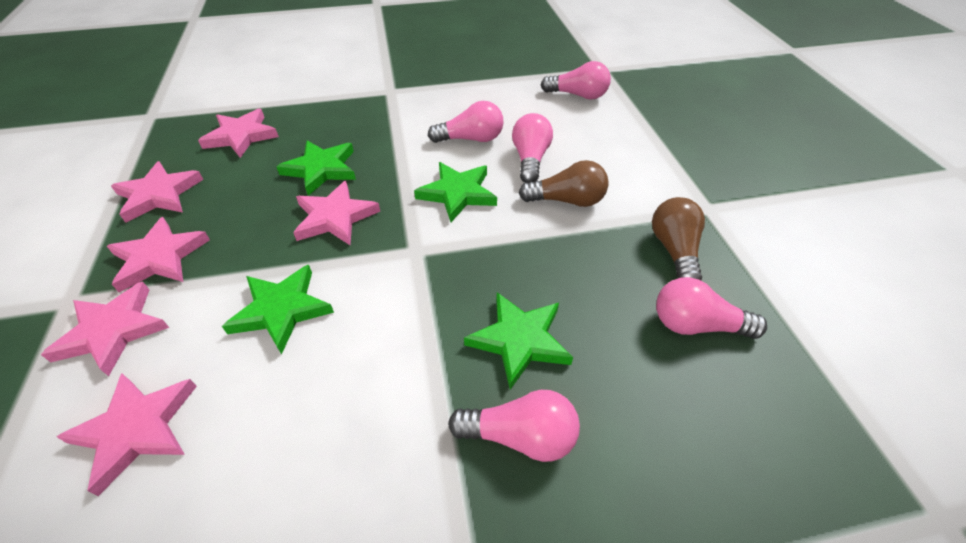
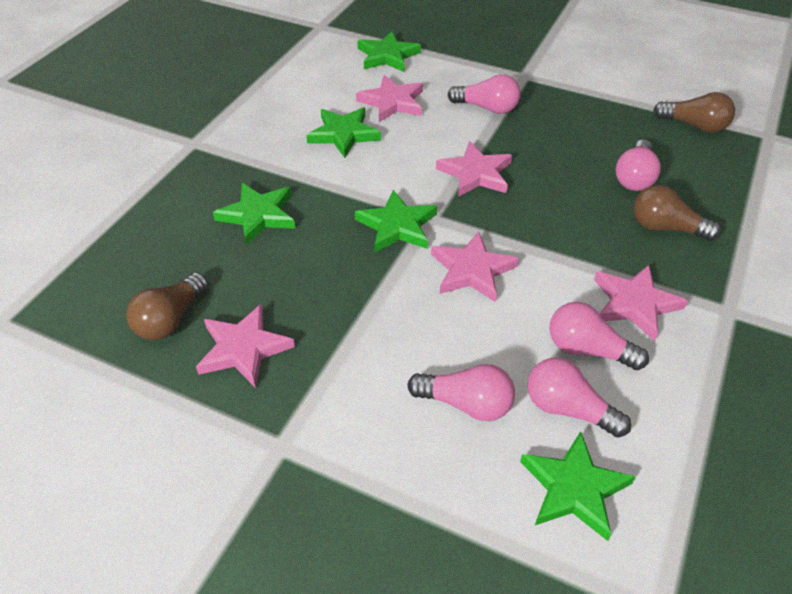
brown light bulb: [518,160,608,207] [652,197,705,280] = 2 -> [126,272,208,340] [633,185,721,241] [653,92,735,133] = 3
green star: [222,265,334,355] [276,141,356,196] [414,162,497,222] [464,292,573,390] = 4 -> [213,183,295,245] [306,108,381,158] [355,190,437,252] [357,31,421,72] [520,431,635,541] = 5
pink star: [41,281,169,376] [57,373,197,496] [107,217,210,292] [111,161,204,223] [198,108,279,158] [293,181,380,245] = 6 -> [196,304,295,388] [356,75,423,122] [431,231,519,302] [436,141,512,197] [594,265,688,341] = 5

